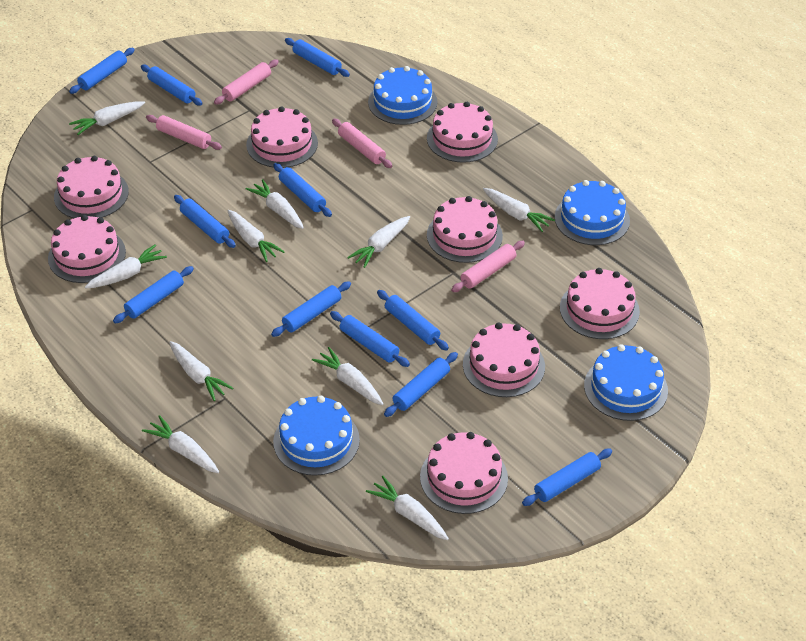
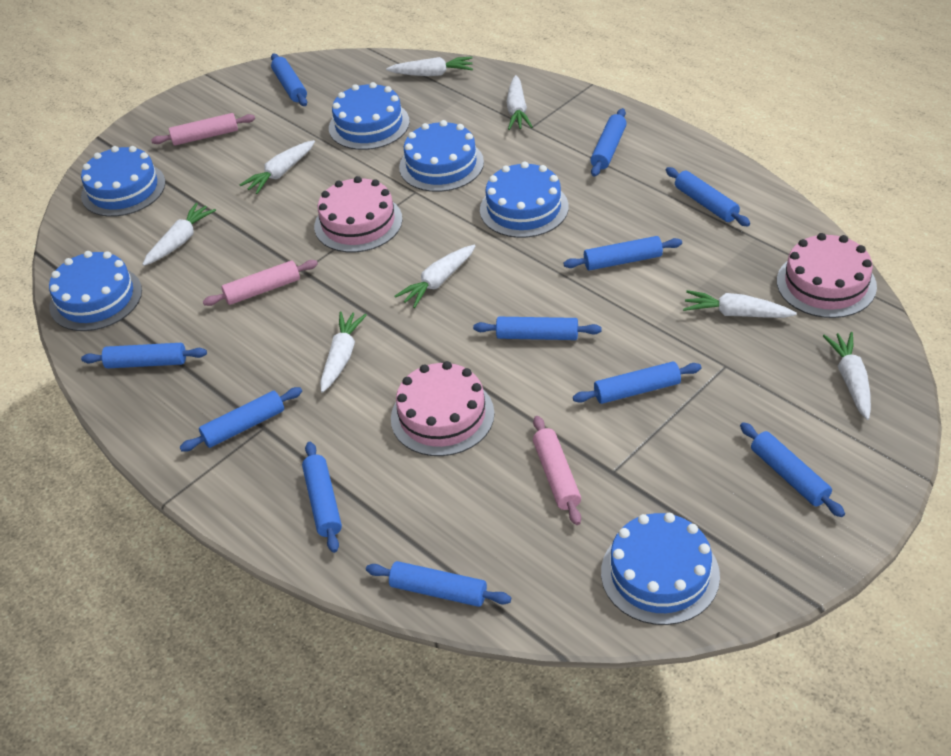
blue cake: [273,396,360,476] [368,66,438,125] [555,180,630,245] [584,344,668,421] = 4 -> [49,251,142,331] [81,146,166,217] [329,82,410,150] [399,120,484,192] [480,162,569,238] [601,513,720,625] = 6
pink cake: [48,215,126,283] [54,156,129,218] [246,106,318,168] [420,432,508,514] [427,102,498,163] [427,196,503,263] [463,322,545,397] [560,268,640,339] = 8 -> [314,176,403,253] [391,361,494,456] [777,233,877,318] = 3
pink rolling pin: [146,115,222,150] [214,60,279,105] [332,119,392,168] [451,241,525,292] = 4 -> [151,113,255,146] [203,260,318,306] [533,416,581,525] = 3
white carrot: [69,101,145,135] [85,244,167,289] [142,415,219,473] [169,341,234,401] [227,210,285,262] [246,179,304,229] [312,347,384,405] [347,216,410,268] [366,476,449,540] [483,188,555,232] = 10 -> [142,203,216,266] [239,140,315,194] [320,311,367,393] [386,57,473,76] [395,245,475,308] [507,75,532,130] [683,290,797,318] [823,332,871,420] = 8

